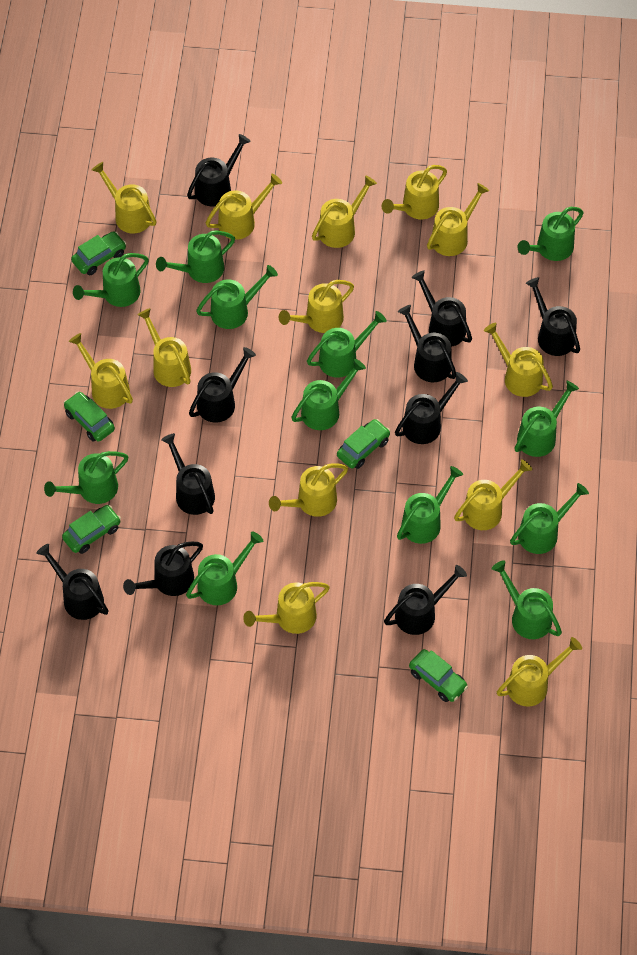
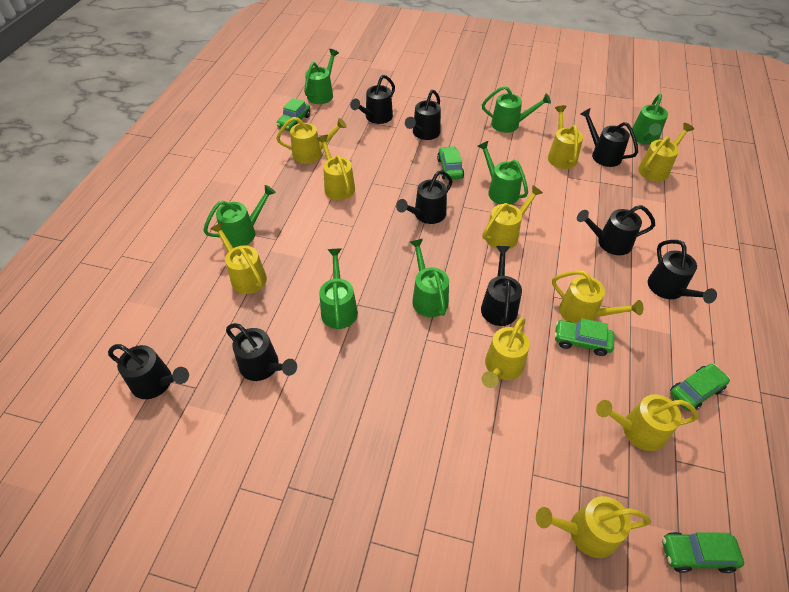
black watering can: [36,544,109,620] [123,542,203,596] [161,433,215,515] [187,134,251,206] [189,347,256,423] [384,565,467,635] [395,372,468,444] [398,305,456,382] [412,270,472,347] [526,277,580,356] = 10 -> [108,344,189,399] [226,323,297,381] [350,75,395,124] [396,171,453,224] [405,90,441,140] [481,246,522,326] [577,205,655,255] [580,108,638,167] [648,240,717,304] = 9
green watering can: [44,451,128,504] [73,253,149,307] [156,230,235,283] [186,531,263,605] [196,265,278,329] [291,359,366,430] [307,311,387,378] [397,466,463,544] [492,560,562,639] [510,483,589,554] [515,381,579,457] [517,207,584,261] = 12 -> [203,185,276,248] [304,49,339,104] [319,248,358,329] [410,239,449,317] [478,141,528,205] [482,86,551,133] [630,94,668,145] = 7
yellow watering can: [69,333,133,409] [92,162,157,233] [137,308,191,387] [206,174,282,240] [243,582,330,634] [269,463,348,517] [279,280,354,333] [312,176,377,248] [382,165,447,220] [427,183,490,256] [454,459,532,530] [484,323,553,397] [497,637,582,706] = 13 -> [210,222,267,294] [276,117,347,164] [317,135,355,200] [482,185,543,249] [482,317,530,388] [536,496,651,558] [548,105,583,169] [552,270,643,323] [596,394,698,451] [638,123,694,182] = 10

